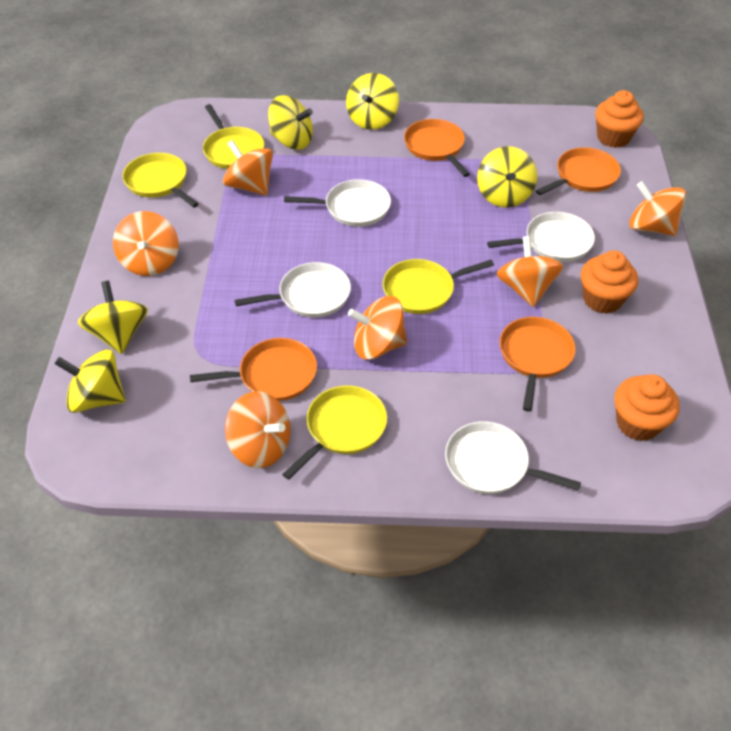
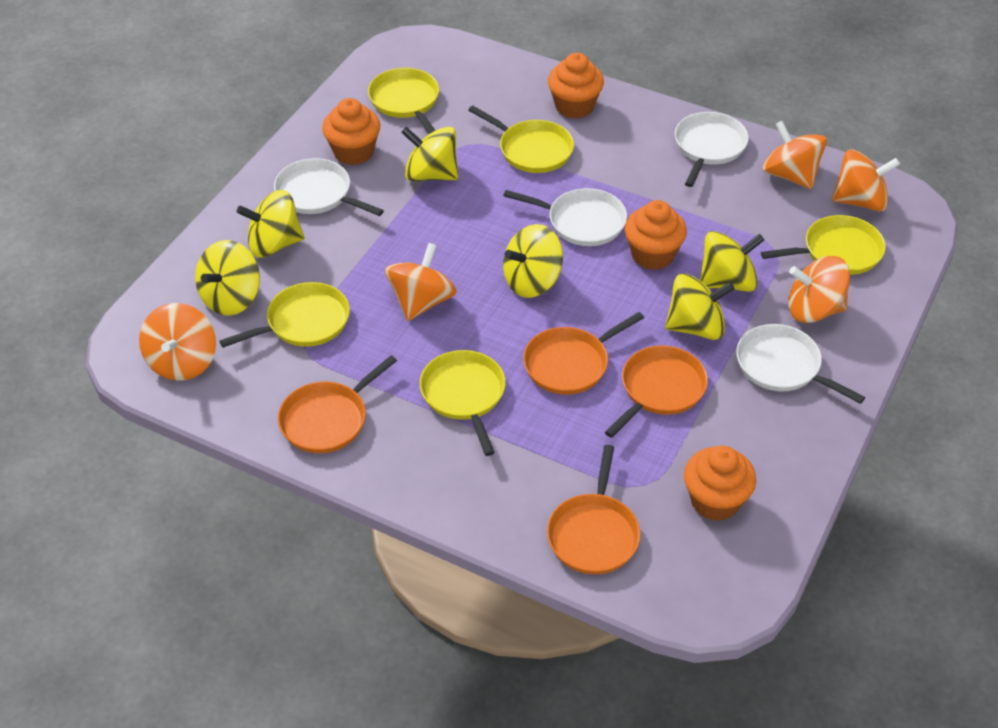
orange cupcake: [581,251,638,314] [595,90,644,148] [614,374,680,441] = 3 -> [322,98,380,165] [548,53,604,119] [625,200,687,270] [684,446,756,521] = 4
orange spinning top: [113,211,179,276] [223,140,273,196] [225,391,291,468] [348,296,407,360] [497,236,563,307] [629,181,686,236] = 6 -> [139,303,216,381] [385,243,457,321] [763,121,827,189] [788,256,850,323] [832,150,900,212] = 5
yellow pan: [123,153,199,208] [203,104,264,169] [282,385,387,480] [383,259,494,314] = 4 -> [220,282,350,348] [368,68,439,134] [420,350,506,456] [468,106,574,173] [761,215,886,275] = 5
yellow spinning top: [55,349,126,413] [78,281,148,354] [268,95,313,150] [346,73,399,130] [477,146,537,208] = 5 -> [195,240,260,316] [237,190,304,258] [401,127,459,181] [503,224,563,298] [665,274,735,340] [700,231,764,292] = 6

